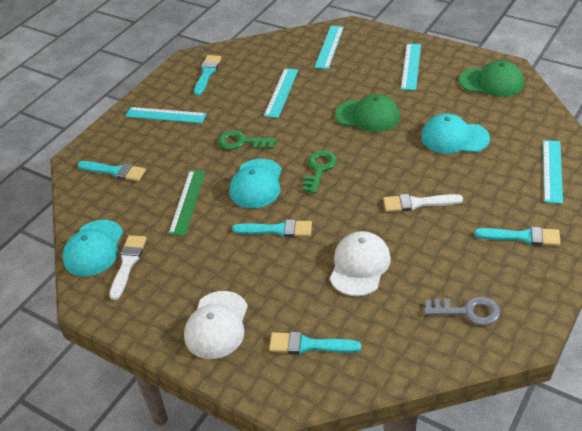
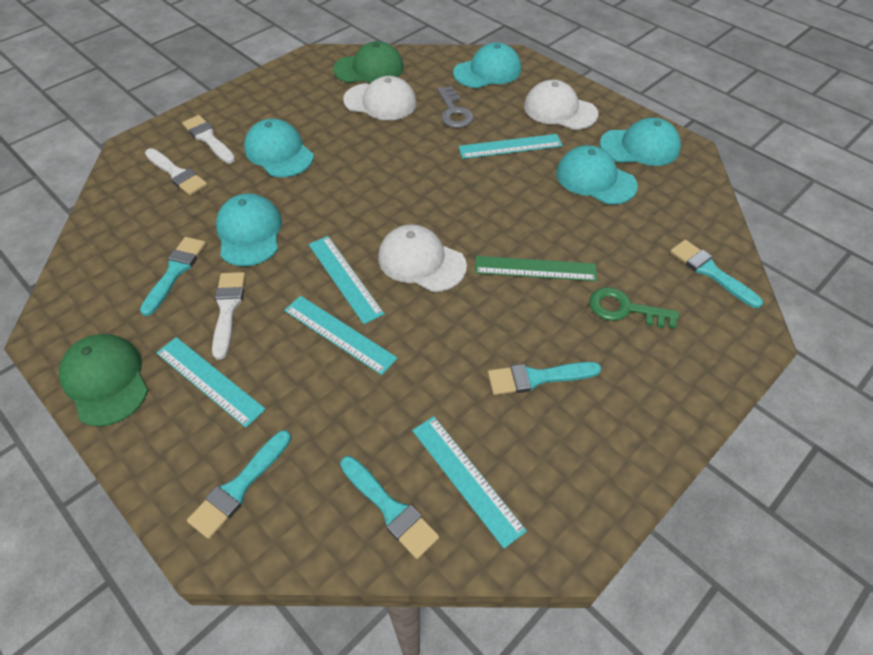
green key: [218,130,276,149] [303,150,337,194] = 2 -> [589,287,679,328] = 1
turquoise cap: [63,220,123,276] [229,159,282,208] [421,114,490,153] = 3 -> [216,193,282,266] [244,119,314,177] [453,42,521,88] [556,145,638,205] [600,118,681,166] = 5
white brush: [109,235,147,300] [383,194,463,212] = 2 -> [145,148,207,196] [182,115,235,164] [212,272,246,360] = 3
white cap: [184,291,248,359] [330,231,391,296] = 2 -> [343,76,417,120] [378,224,467,292] [524,80,598,130] = 3

